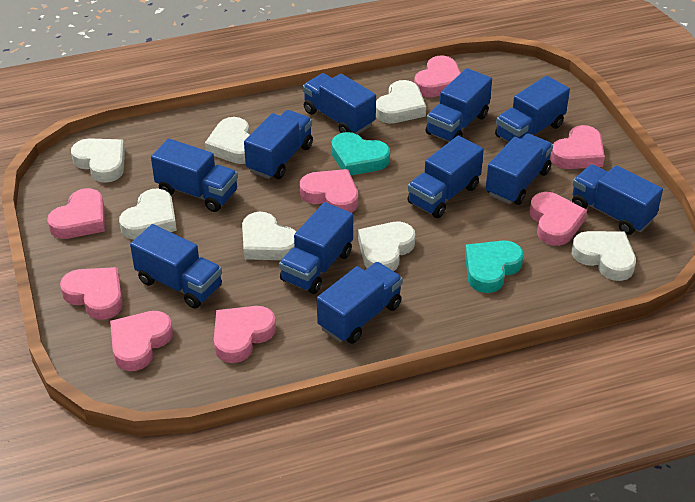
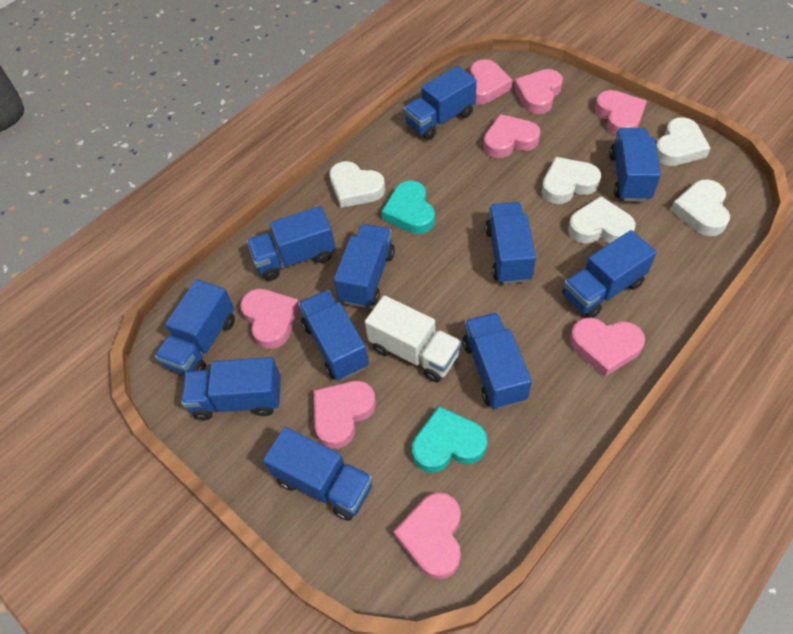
white heart: [71,138,125,183] [119,189,177,240] [205,117,249,164] [242,212,296,260] [358,222,415,271] [376,80,426,123] [572,231,636,281] = 7 -> [330,161,385,208] [542,157,601,204] [568,196,636,244] [656,117,711,166] [671,179,730,236] = 5
white truck: none = 0 -> [365,295,462,382] = 1

